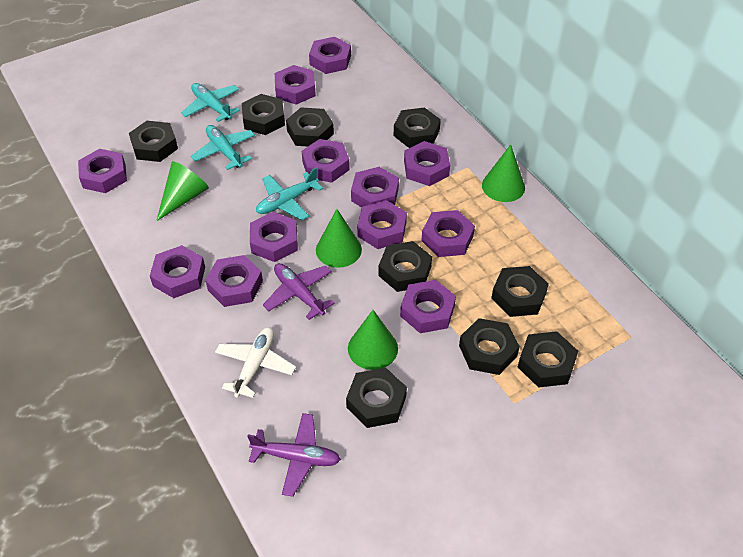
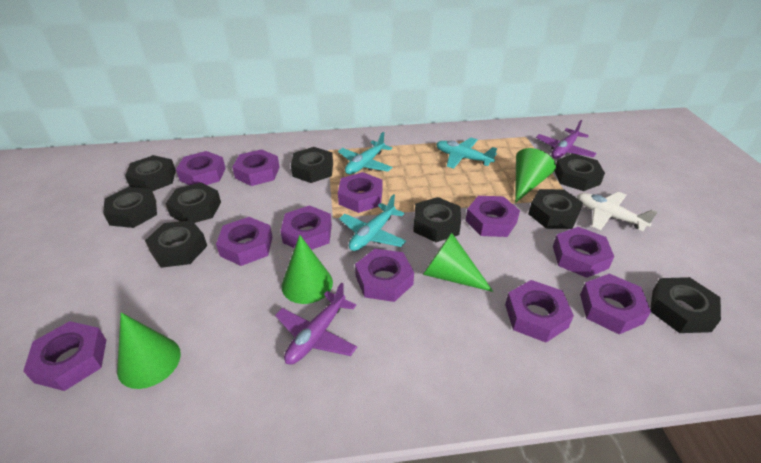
purple nut: [78,149,127,193] [150,245,205,298] [205,255,263,307] [250,212,298,262] [275,65,316,105] [302,139,350,183] [309,37,351,74] [351,167,399,208] [357,200,407,249] [400,280,456,333] [404,141,450,186] [421,210,475,257] = 12 -> [23,321,106,391] [176,151,226,185] [216,217,273,266] [232,149,280,186] [281,205,332,250] [338,172,382,213] [355,249,414,302] [465,196,520,237] [505,280,574,342] [553,227,614,278] [580,274,651,334] = 11

